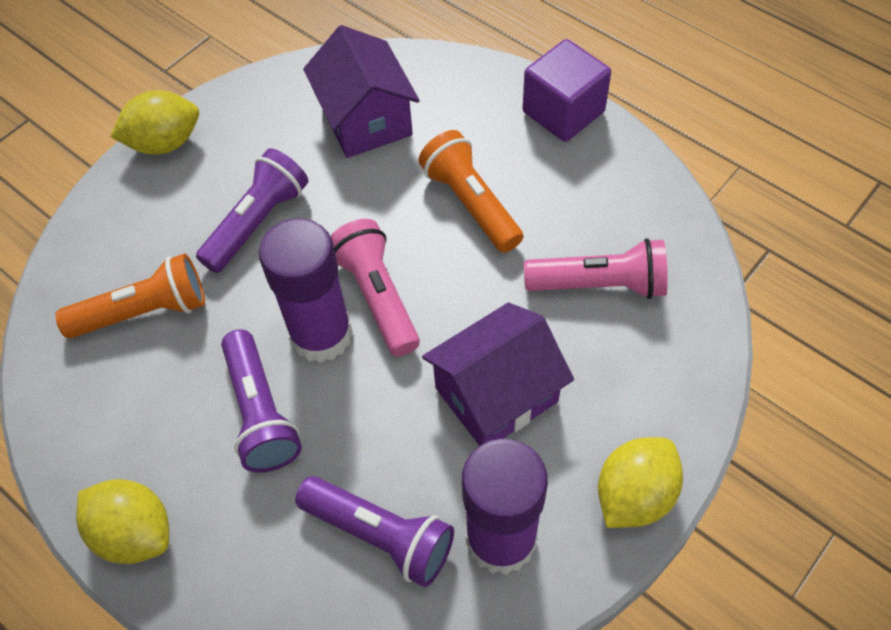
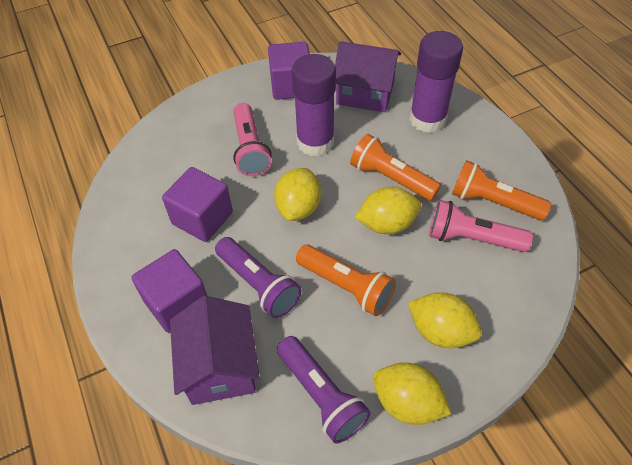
orange flashlight: [55,254,205,338] [418,130,523,253] = 2 -> [296,245,396,316] [350,134,441,201] [452,160,552,221] = 3
purple cube: [523,39,611,142] = 1 -> [132,249,207,333] [162,167,233,242] [268,42,309,100] = 3
purple flashlight: [196,148,308,273] [221,329,302,473] [295,476,454,587] = 3 -> [215,237,301,318] [277,336,371,444] = 2
yellow lemon: [76,479,169,564] [110,90,199,155] [598,437,683,528] = 3 -> [274,168,321,221] [355,187,421,234] [373,363,451,425] [408,292,482,348] = 4

